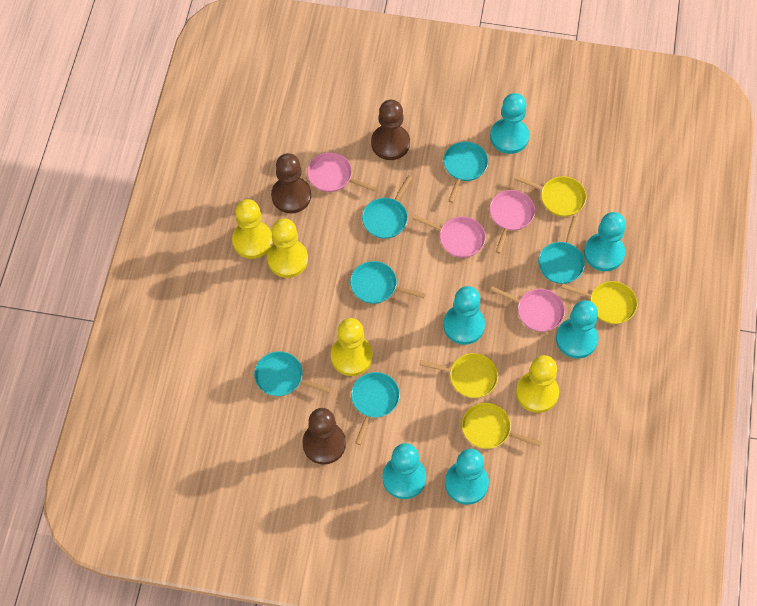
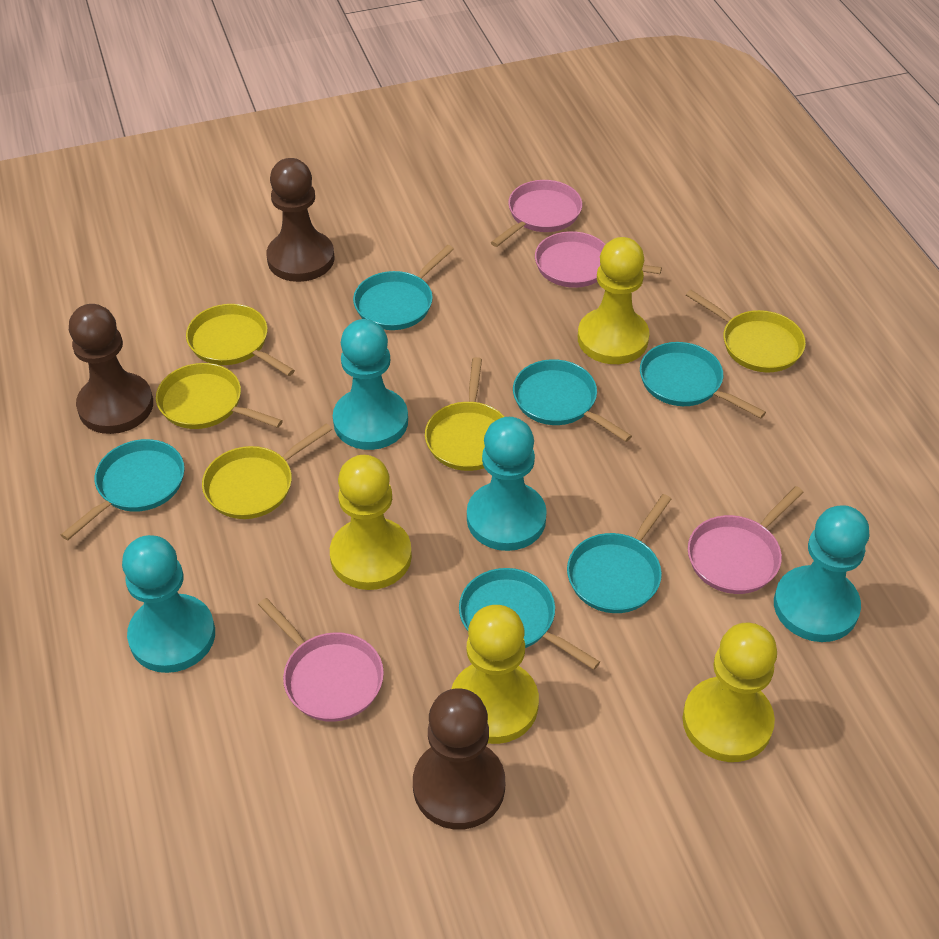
turquoise pawn: [383,443,426,499] [443,286,485,345] [445,449,489,505] [490,93,529,154] [556,300,598,359] [584,212,626,271] = 6 -> [122,535,215,673] [333,319,408,450] [467,417,547,551] [774,505,869,642] = 4
yellow pan: [419,353,498,398] [462,403,541,449] [514,176,586,217] [561,281,637,324] = 4 -> [156,363,283,429] [186,304,295,376] [202,423,332,519] [425,357,504,471] [686,290,806,372] = 5

